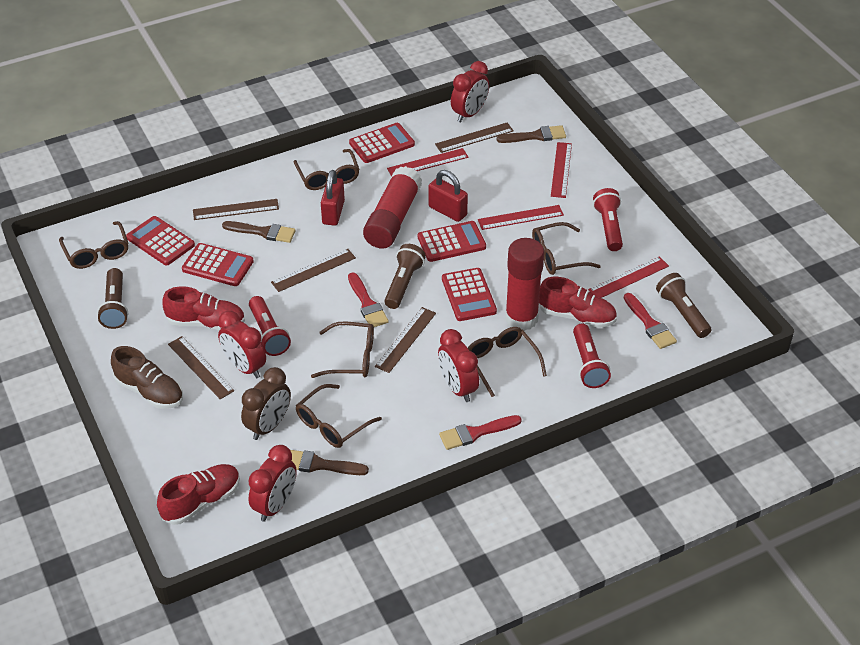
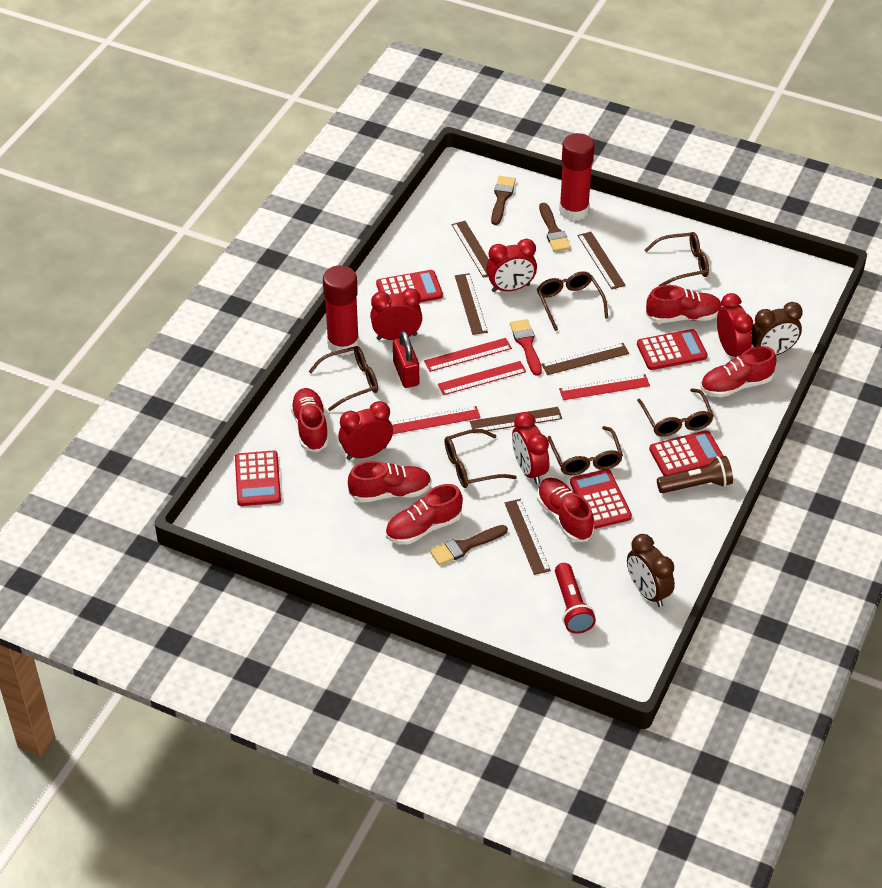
brown clock: [241,367,291,440] = 1 -> [627,534,675,607] [751,302,803,355] = 2
brown flashlight: [97,268,128,329] [385,244,426,309] [656,273,711,338] = 3 -> [657,456,733,493] = 1
brown ruler: [168,336,234,399] [193,199,279,220] [271,249,356,292] [375,307,436,373] [435,123,514,153] = 5 -> [452,221,489,278] [455,273,488,335] [470,407,562,433] [504,499,551,575] [541,343,629,375] [578,232,626,289] = 6
brown shoe: [111,346,183,409] = 1 -> none = 0
red brush: [348,272,389,327] [439,415,522,450] [624,293,677,349] = 3 -> [510,319,542,376] = 1
red clock: [218,311,266,378] [248,445,297,522] [438,329,479,402] [451,61,489,122] = 4 -> [339,401,393,460] [370,288,422,340] [486,239,537,292] [512,412,549,484] [717,293,753,358] = 5
red flashlight: [249,296,291,356] [573,324,611,388] [593,188,623,251] = 3 -> [555,563,596,634] = 1
red padlock: [321,170,345,226] [428,170,468,222] = 2 -> [393,331,419,388] = 1
red shoe: [157,464,240,525] [162,286,245,331] [539,277,617,328] = 3 -> [290,388,329,452] [348,461,432,503] [385,484,463,544] [537,478,594,542] [646,285,722,323] [701,346,777,397] = 6

